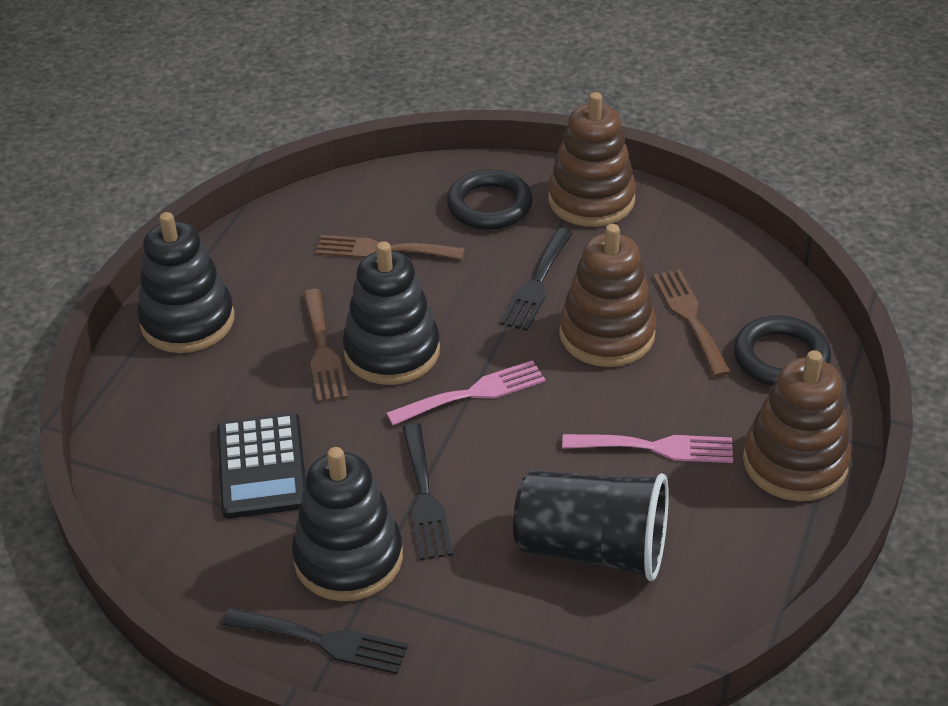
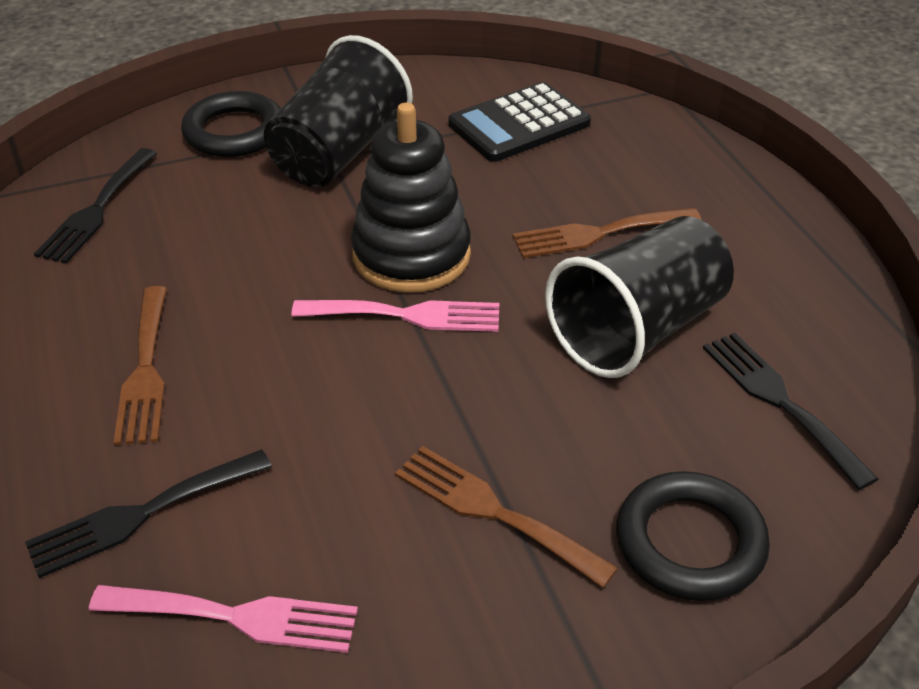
black cup: [513,470,669,581] = 1 -> [264,35,413,187] [545,216,734,378] = 2
black stacking toy: [137,212,234,353] [292,447,403,601] [342,241,440,385] = 3 -> [351,102,471,293] = 1
brown stacking toy: [548,92,636,227] [559,224,656,367] [743,350,851,501] = 3 -> none = 0

